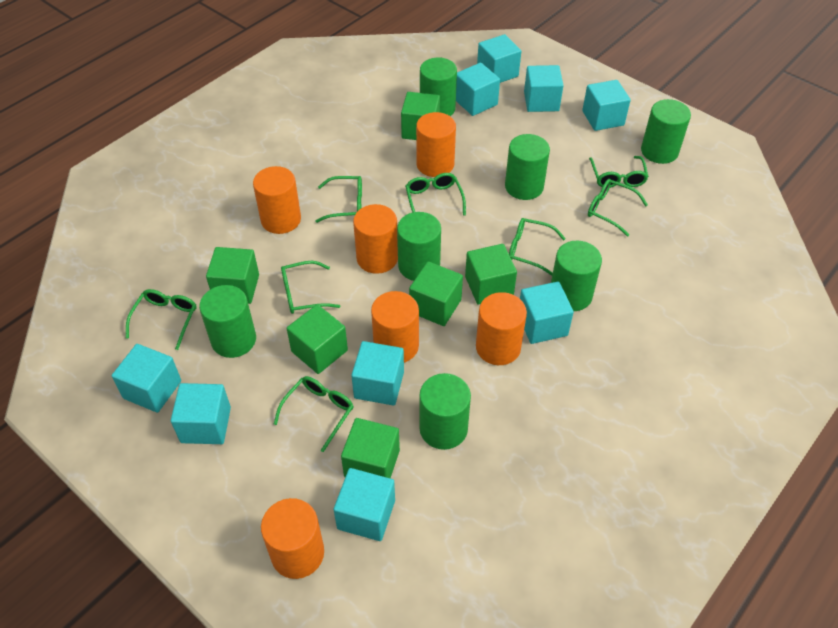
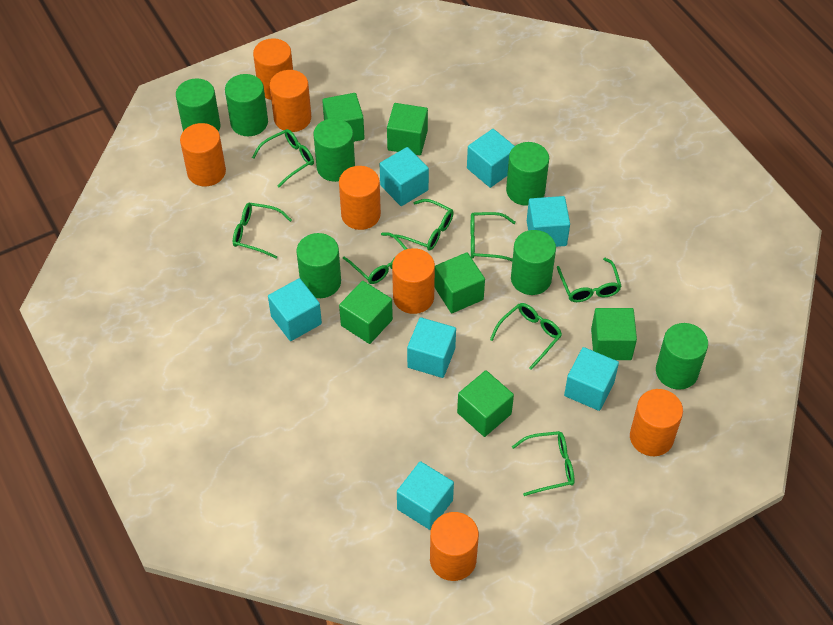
orange cylinder: [253,166,301,234] [261,498,324,579] [353,204,398,274] [371,291,419,363] [416,112,456,177] [476,292,527,365] = 6 -> [180,123,226,186] [253,38,293,100] [270,70,311,132] [339,166,381,230] [392,248,435,314] [430,512,479,581] [630,389,683,456] = 7
turquoise cube: [112,344,181,413] [171,383,231,444] [333,468,395,541] [351,341,404,406] [456,63,500,116] [477,34,521,83] [520,281,574,344] [524,65,564,112] [582,80,631,131] = 9 -> [268,278,322,341] [380,147,429,206] [397,461,454,530] [407,317,456,378] [467,129,514,188] [527,196,570,247] [564,347,619,411] = 7

